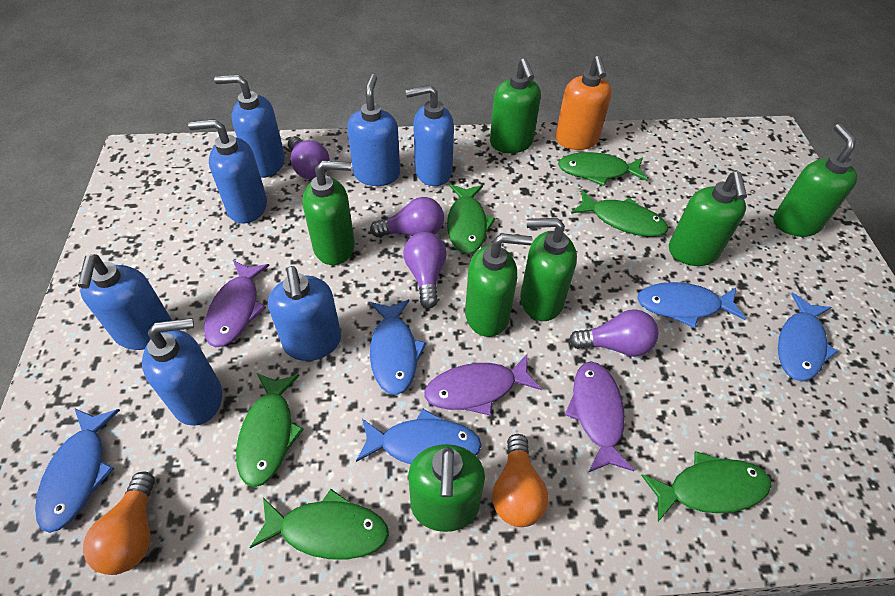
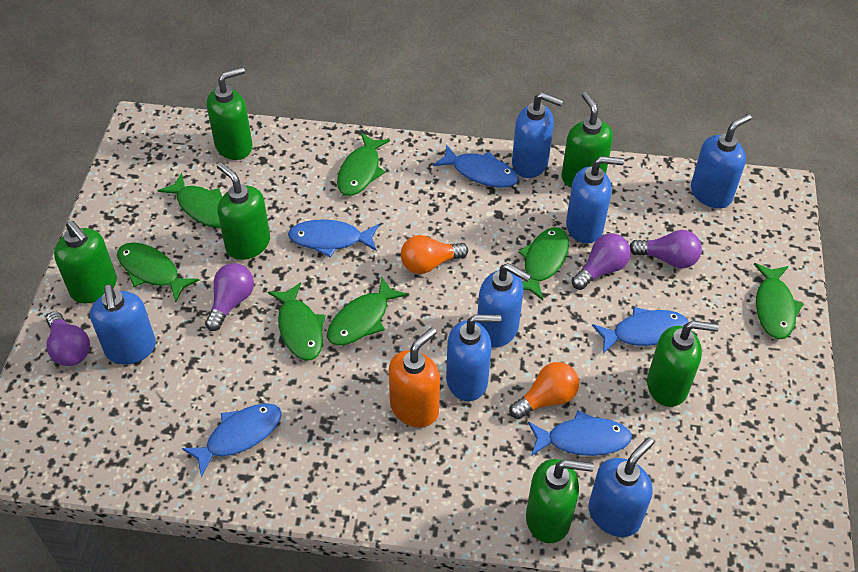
green fish: [236,373,304,487] [250,489,389,560] [447,184,496,254] [558,152,648,186] [571,190,668,237] [641,451,771,522] = 6 -> [117,242,199,302] [158,173,222,228] [268,282,326,361] [327,277,408,346] [337,133,390,196] [518,227,569,300] [754,263,804,339] = 7
green soap dispenser: [303,160,355,265] [408,444,485,532] [465,233,533,337] [490,58,541,153] [520,218,577,321] [669,172,747,266] [774,124,857,237] = 7 -> [54,220,117,304] [207,67,252,160] [217,162,270,260] [526,459,594,543] [562,92,613,188] [647,321,719,407] = 6
purple fish: [204,260,270,347] [424,354,542,416] [565,361,635,472] = 3 -> none = 0

